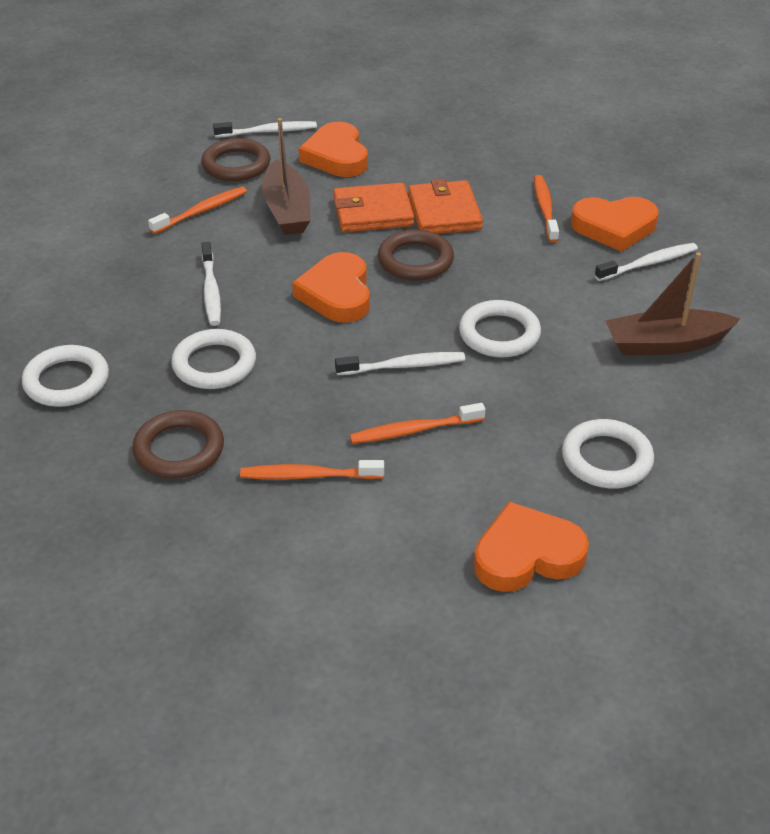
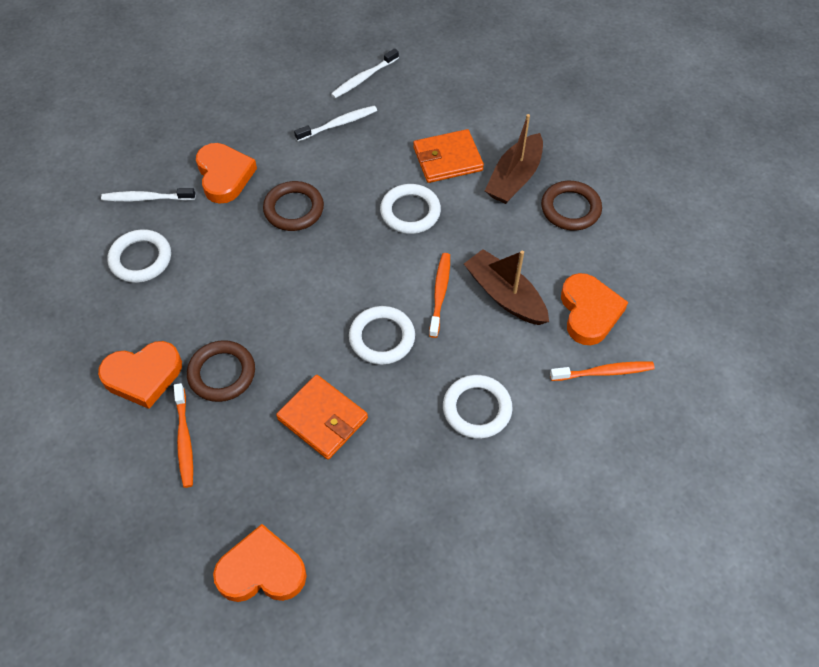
orange toothbrush: [148,187,247,234] [240,460,384,480] [350,403,485,444] [534,175,559,243] = 4 -> [174,383,193,488] [429,253,450,338] [550,361,655,381] = 3
white toothbrush: [201,242,221,326] [213,121,317,138] [335,352,465,375] [595,243,698,281] = 4 -> [101,188,195,202] [294,106,377,141] [331,48,399,98] = 3

